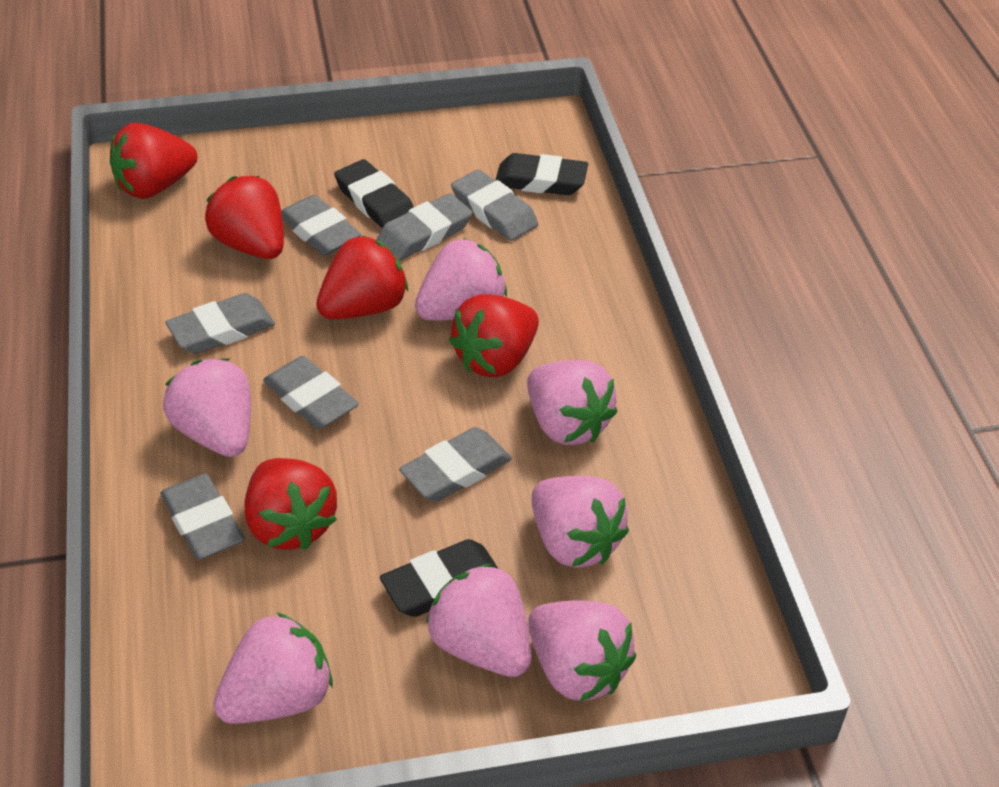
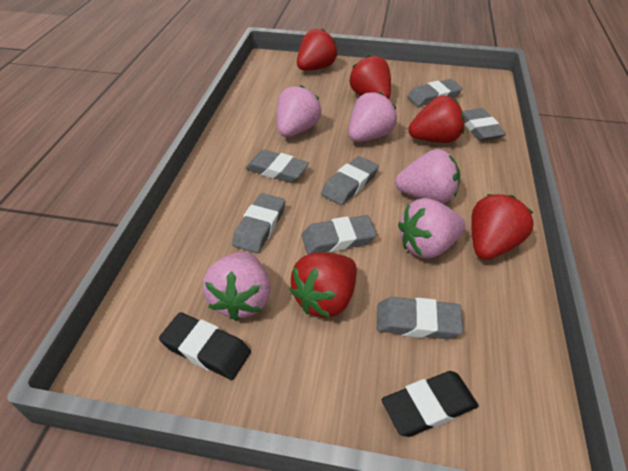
black eraser: [334,159,414,228] [380,539,499,617] [495,153,588,195] = 3 -> [159,312,251,380] [382,371,479,437] = 2
pink strawberry: [163,358,251,457] [213,612,333,724] [415,238,507,321] [426,563,532,677] [527,360,618,445] [528,600,636,702] [532,476,629,568] = 7 -> [203,252,271,321] [277,85,321,137] [348,92,397,142] [395,149,460,203] [398,198,466,259] = 5

